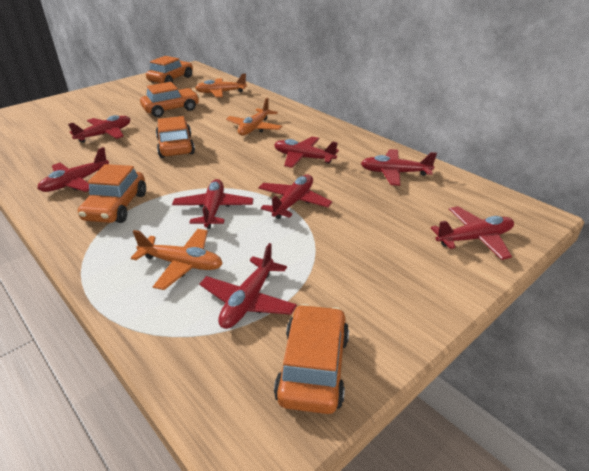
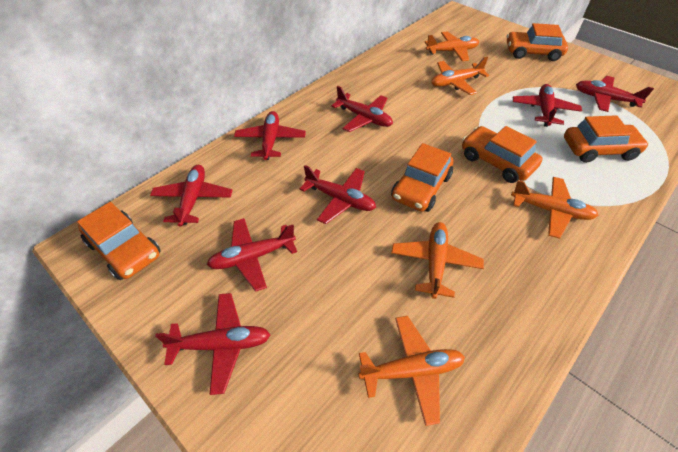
orange plane: [131,229,223,290] [195,74,247,98] [226,98,282,136] = 3 -> [358,316,465,426] [391,222,484,299] [425,31,479,61] [431,56,489,95] [511,177,599,239] = 5

